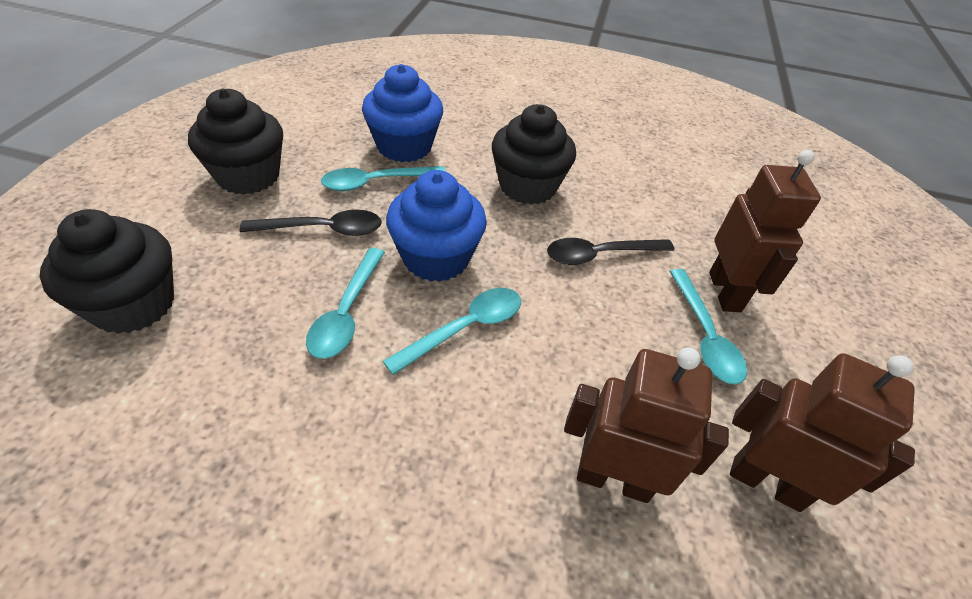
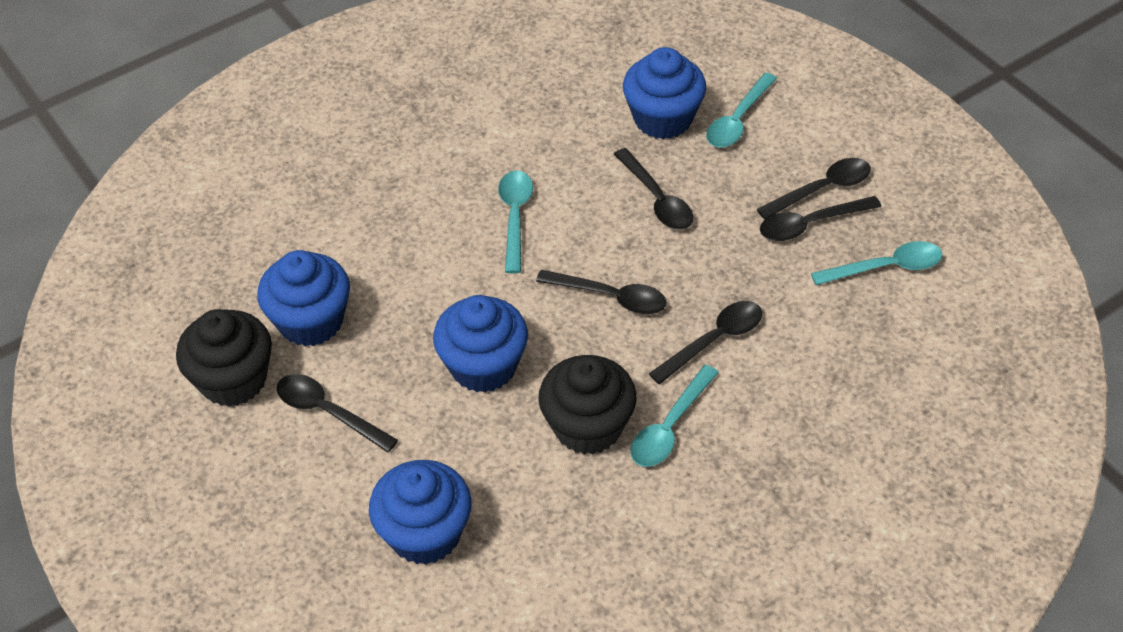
black cupcake: [40,209,174,334] [188,88,283,195] [492,104,576,205] = 3 -> [176,309,272,407] [538,355,637,455] = 2
black spoon: [240,210,382,236] [547,238,674,265] = 2 -> [277,374,398,453] [536,270,667,314] [614,148,693,230] [649,301,762,384] [757,158,871,220] [760,196,881,241] = 6
blue cupcake: [362,64,443,162] [386,170,487,282] = 2 -> [257,250,350,347] [369,460,471,565] [433,295,528,393] [623,47,706,139] = 4
brown robot: [564,347,729,503] [709,150,821,312] [730,353,915,512] = 3 -> none = 0

